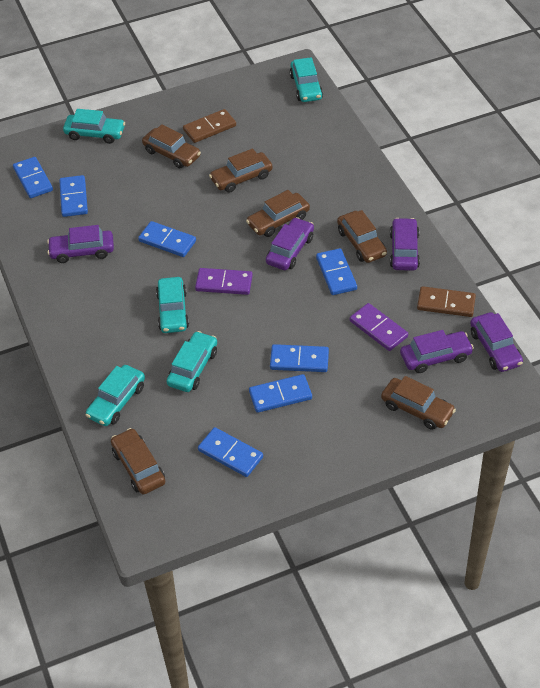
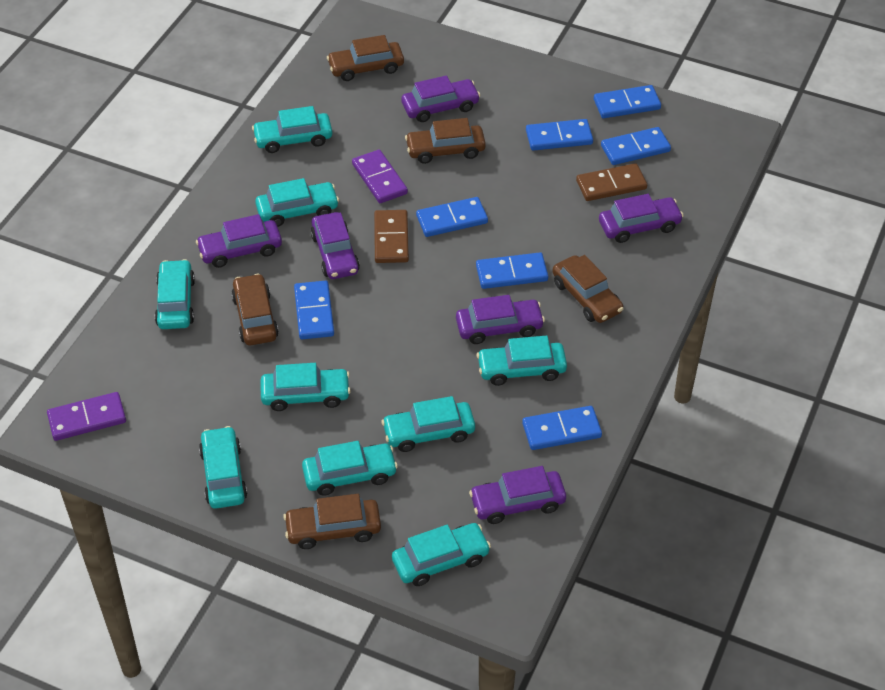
brown car: [111,428,165,495] [142,124,201,168] [209,148,273,193] [246,190,310,237] [337,210,387,263] [381,376,456,430] = 6 -> [231,273,279,345] [283,494,381,549] [327,35,404,81] [405,118,486,164] [552,255,624,323] = 5
purple car: [47,225,114,263] [266,217,314,270] [390,218,420,271] [400,330,474,373] [470,312,523,372] = 5 -> [196,214,282,268] [311,212,360,279] [401,75,480,122] [456,295,545,344] [469,466,566,524] [599,194,684,243] = 6
turquoise car: [63,109,125,144] [86,365,145,426] [156,277,189,333] [167,331,217,392] [290,57,323,102] = 5 -> [155,259,195,329] [199,426,247,509] [252,106,332,153] [255,178,339,227] [260,363,351,411] [302,441,398,496] [382,396,475,452] [392,523,491,586] [477,336,567,386] = 9

